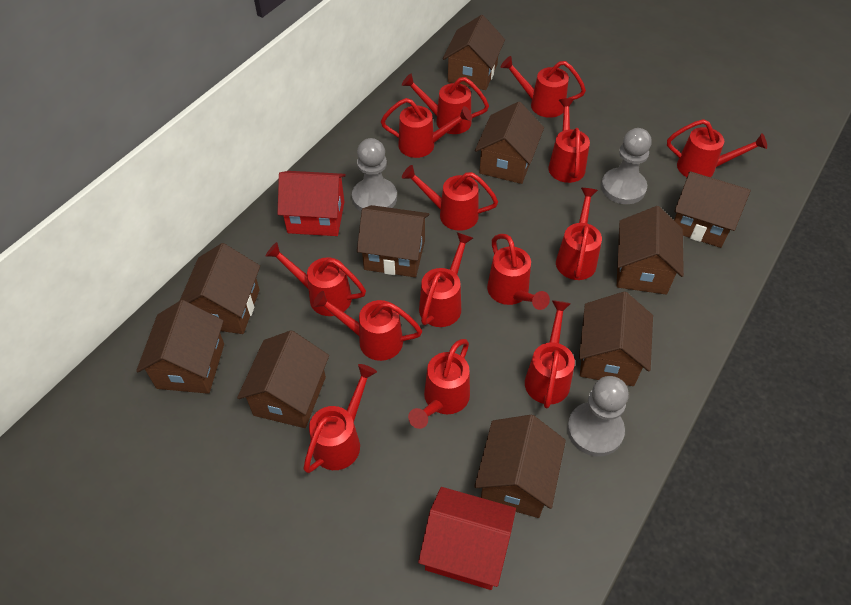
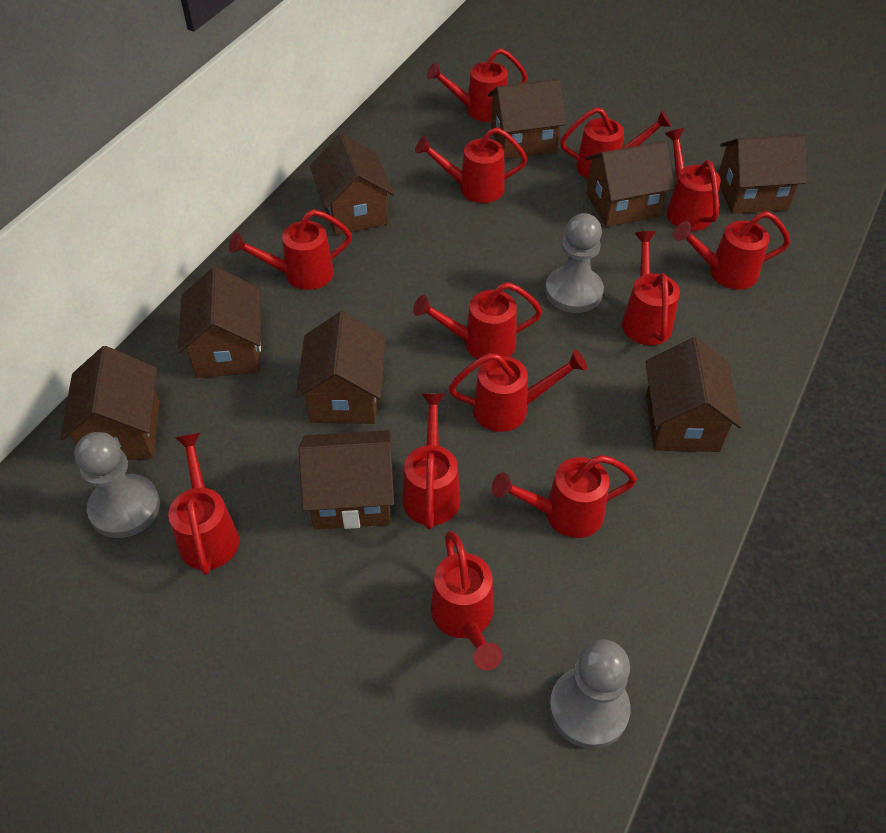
brown house: [136,300,224,394] [180,243,260,334] [237,330,329,428] [357,205,429,277] [443,15,505,90] [474,415,566,518] [475,102,544,184] [579,292,653,386] [617,206,684,295] [674,171,751,248] = 10 -> [60,346,160,460] [178,267,261,378] [296,311,386,424] [298,430,394,529] [310,133,394,235] [488,79,566,159] [585,141,675,227] [645,337,742,452] [718,135,806,214] = 9
red house: [278,171,346,236] [418,487,516,590] = 2 -> none = 0
red watering can: [266,242,366,316] [304,364,377,473] [312,291,422,361] [381,98,472,158] [402,73,489,134] [402,165,498,231] [408,339,470,429] [419,232,473,327] [487,234,550,310] [501,56,586,118] [525,300,575,409] [548,98,590,183] [556,188,602,280] [667,119,767,177] = 14 -> [168,433,239,575] [229,209,352,290] [402,393,460,529] [413,282,543,359] [415,127,527,203] [427,48,528,122] [431,531,503,670] [448,350,587,432] [492,455,637,538] [560,107,672,179] [622,231,680,345] [665,128,721,231] [674,211,790,289] = 13

